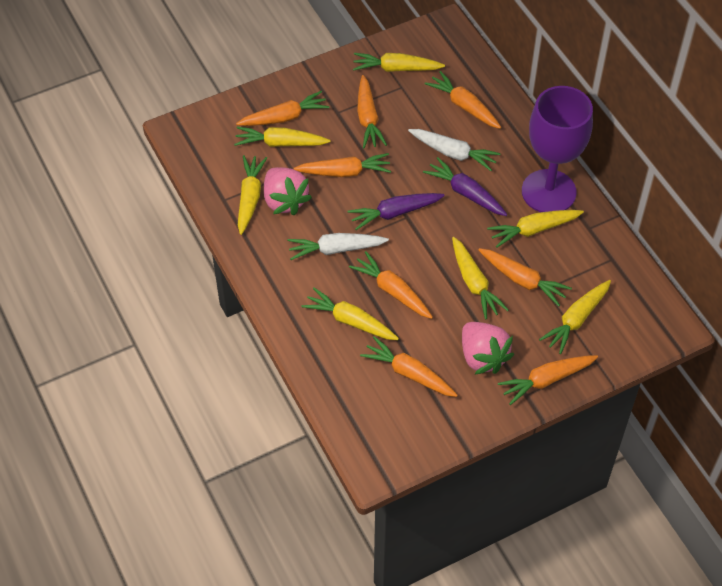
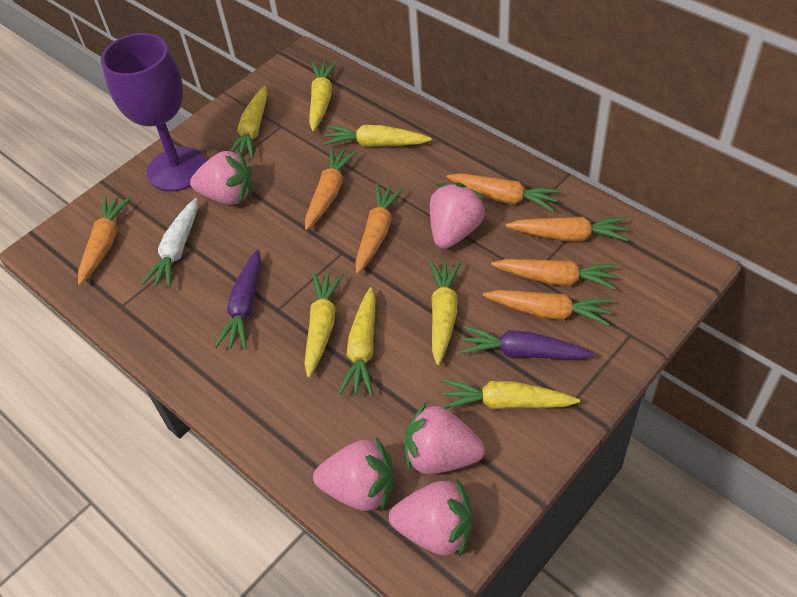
orange carrot: [236,91,329,126] [294,153,391,177] [349,251,433,319] [357,75,387,148] [360,336,458,397] [425,71,501,129] [478,248,572,306] [498,355,598,405] = 8 -> [78,196,131,285] [305,147,357,230] [355,184,404,274] [447,173,561,212] [483,290,612,326] [491,259,617,290] [506,217,628,241] = 7
pink strawberry: [264,167,312,215] [462,322,514,374] = 2 -> [190,149,252,205] [313,437,393,512] [389,479,472,558] [405,401,485,474] [430,183,487,249] = 5
white carrot: [288,233,389,260] [408,129,500,171] = 2 -> [141,198,198,288] = 1

